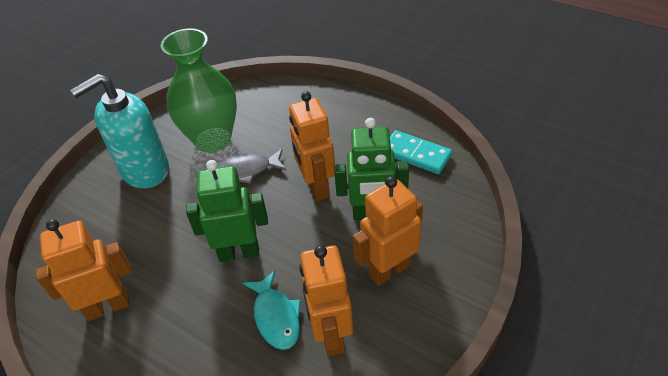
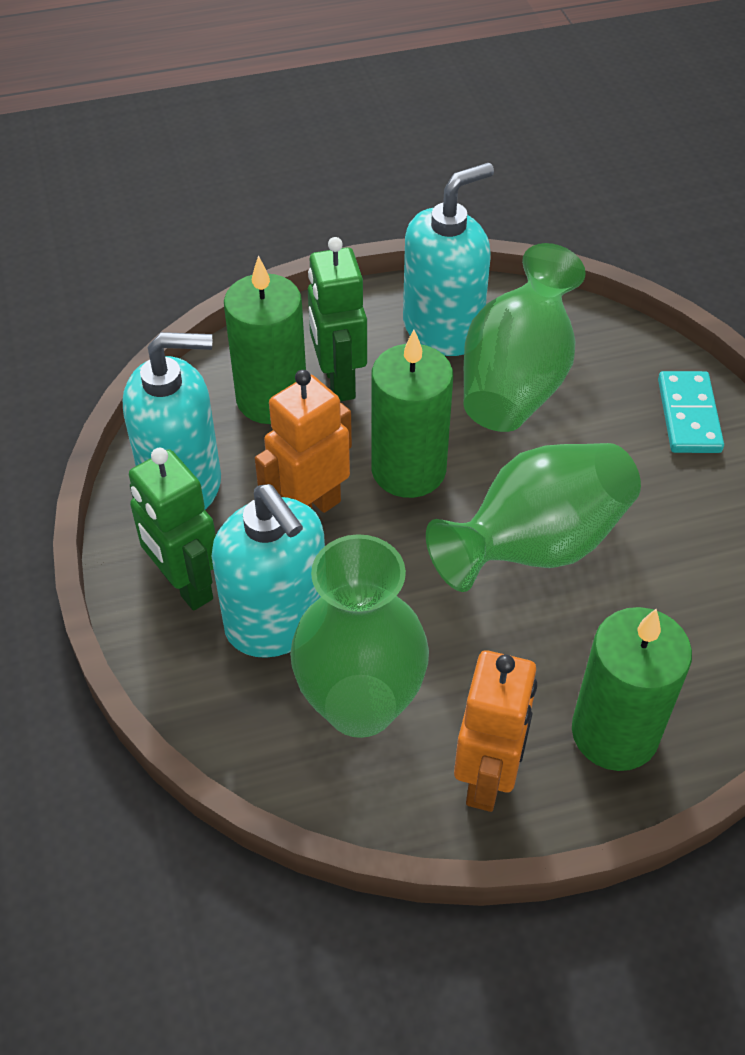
green candle: none = 0 -> [224,255,306,424] [371,330,453,498] [572,607,692,771] = 3
green vase: [161,28,237,153] = 1 -> [290,534,429,738] [426,443,641,592] [464,243,586,432] = 3
grey fish: [217,149,286,184] = 1 -> none = 0
orange robot: [36,219,132,321] [289,91,335,201] [300,245,353,356] [353,176,423,286] = 4 -> [255,370,352,513] [454,650,537,812] = 2
turquoise fish: [243,270,301,350] = 1 -> none = 0
turquoise soap dispenser: [70,74,169,189] = 1 -> [123,332,221,510] [212,484,325,658] [403,163,494,356] = 3

